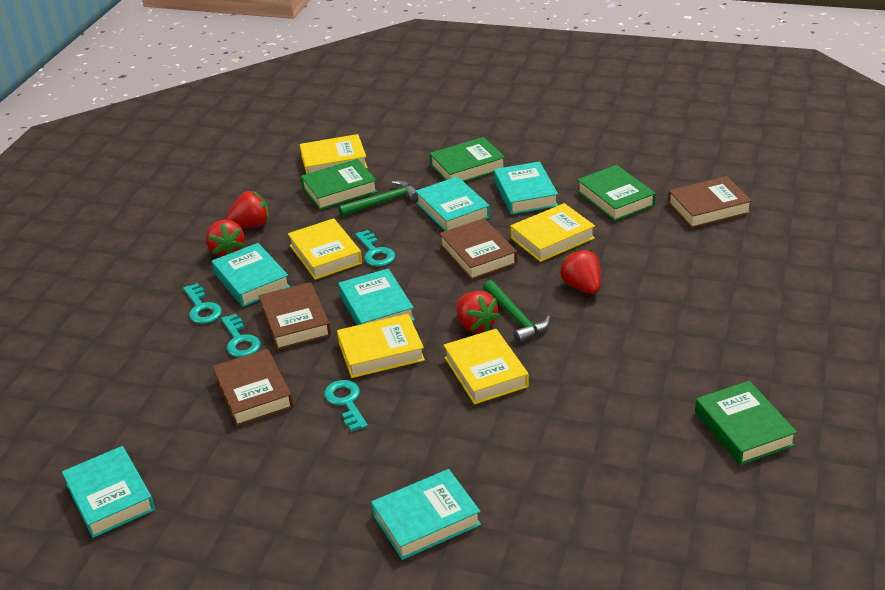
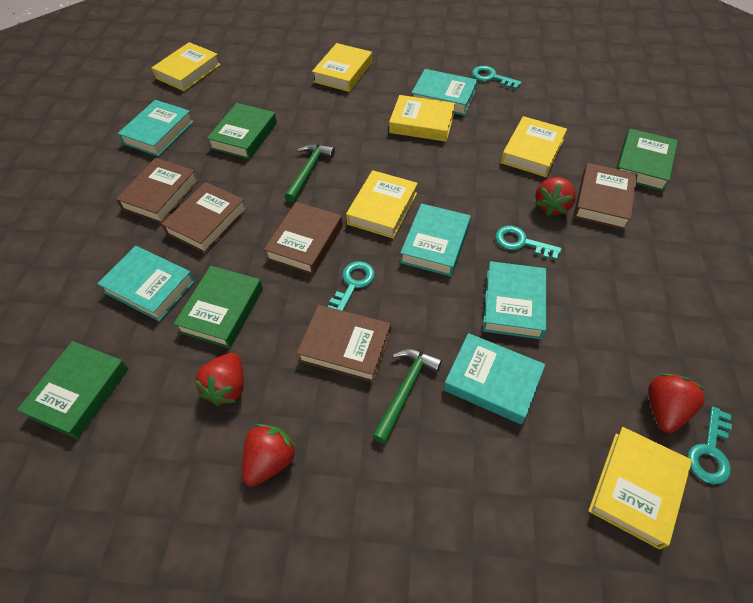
brown book: [212,349,294,426] [259,282,331,350] [439,218,517,280] [668,176,752,229] = 4 -> [116,158,198,224] [161,182,247,253] [264,202,343,275] [297,305,391,383] [574,163,637,230] = 5
yellow book: [288,218,362,280] [300,134,368,174] [337,314,425,378] [444,329,529,404] [510,203,595,262] = 5 -> [152,42,221,91] [312,43,372,92] [346,170,418,239] [389,95,456,142] [501,116,567,177] [588,427,692,549] = 6

